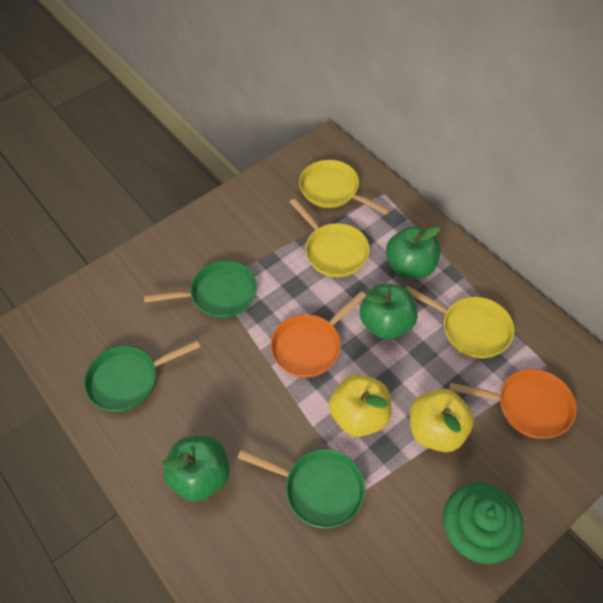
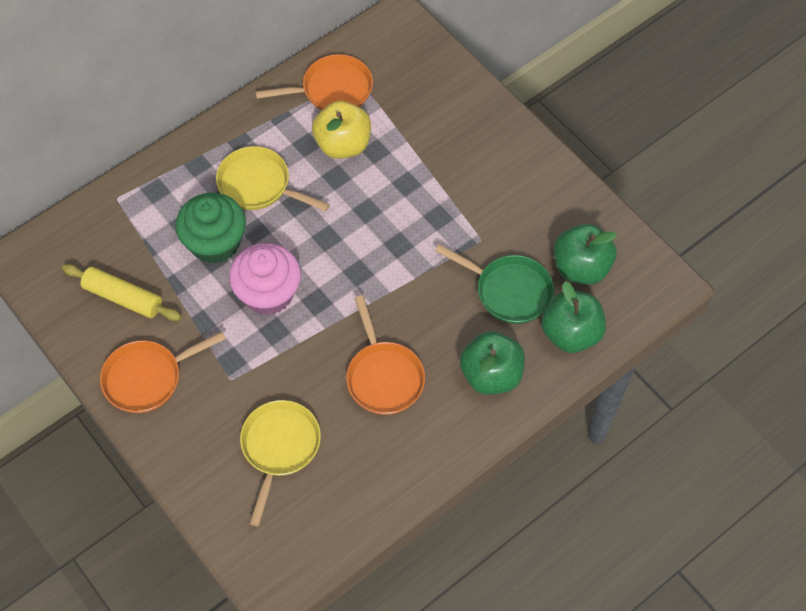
green pan: [84,340,200,412] [144,261,257,318] [238,449,365,528] = 3 -> [435,244,554,324] = 1
orange pan: [270,291,366,378] [449,369,577,439] = 2 -> [100,331,226,413] [255,54,373,110] [346,295,425,415] = 3
pink cupcake: none = 0 -> [229,243,301,315] = 1
yellow apple: [329,375,391,437] [410,389,474,452] = 2 -> [312,101,371,159] = 1
yellow pan: [290,198,370,278] [299,160,390,215] [406,286,514,359] = 3 -> [216,146,330,211] [240,400,321,527] = 2
yellow rolling pin: none = 0 -> [62,264,181,321] = 1

